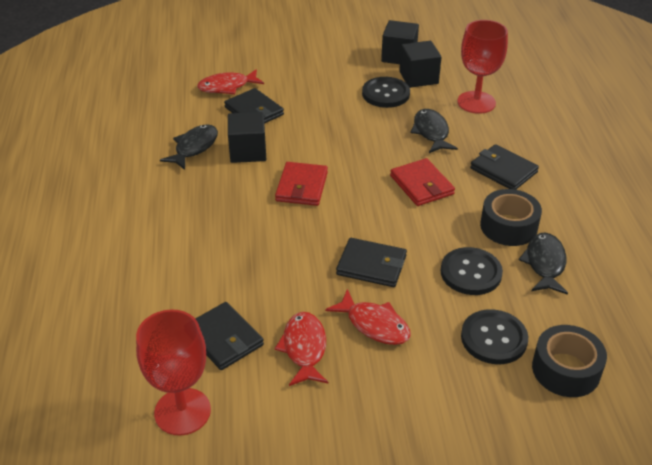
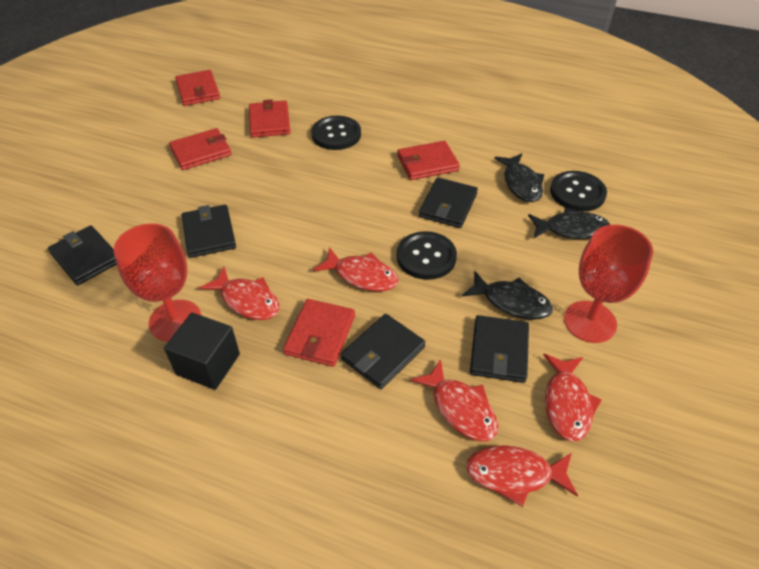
black cube: [228,112,266,163] [381,20,419,64] [399,41,441,88] = 3 -> [164,313,240,390] = 1
black tape: [480,189,542,246] [532,325,607,397] = 2 -> none = 0
black wallet: [195,302,264,370] [224,88,284,124] [336,238,407,287] [470,144,539,190] = 4 -> [48,225,117,285] [182,205,236,258] [341,314,425,389] [419,177,478,228] [470,315,529,383] = 5
red fish: [197,69,264,94] [274,312,328,386] [325,289,411,345] = 3 -> [199,266,280,320] [313,247,399,292] [410,359,499,441] [466,445,578,507] [543,354,602,442] = 5
red wallet: [275,162,328,206] [390,158,455,206] = 2 -> [169,128,232,170] [175,70,220,106] [249,99,291,138] [283,299,355,367] [397,141,460,180] = 5

